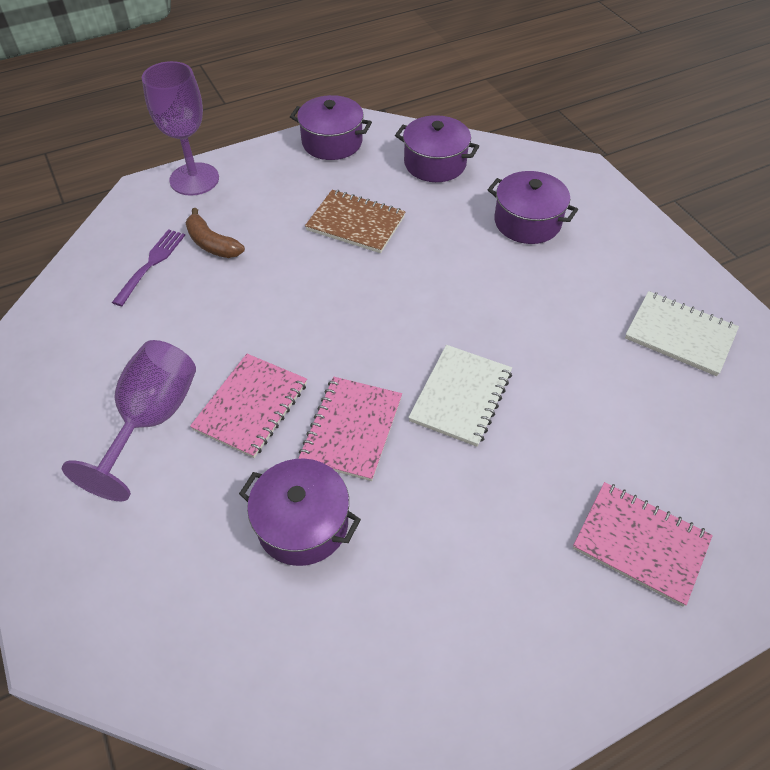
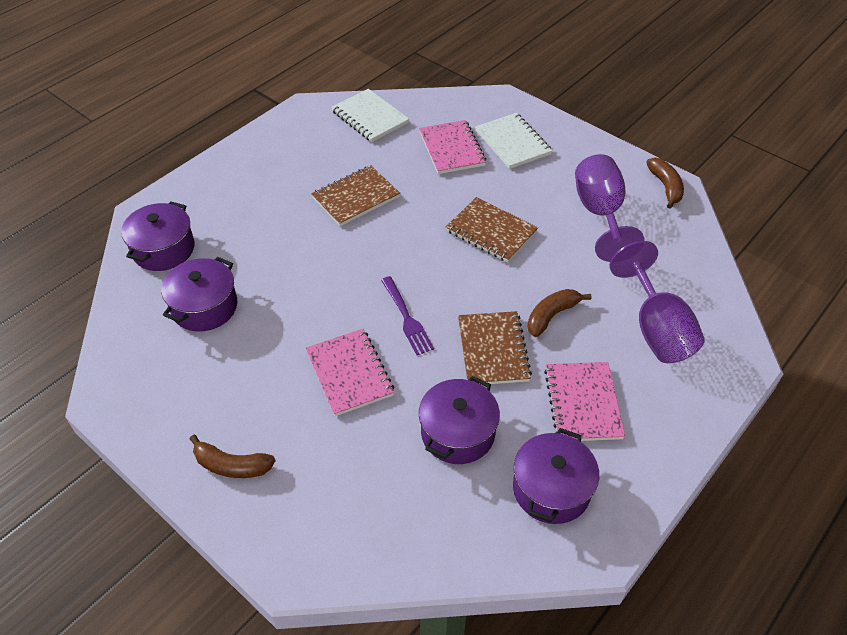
brown banana: [186,208,245,258] = 1 -> [190,434,276,478] [527,289,591,337] [646,158,684,209] = 3
brown notebook: [305,190,406,253] = 1 -> [311,165,400,226] [446,197,538,263] [458,311,532,385] = 3

